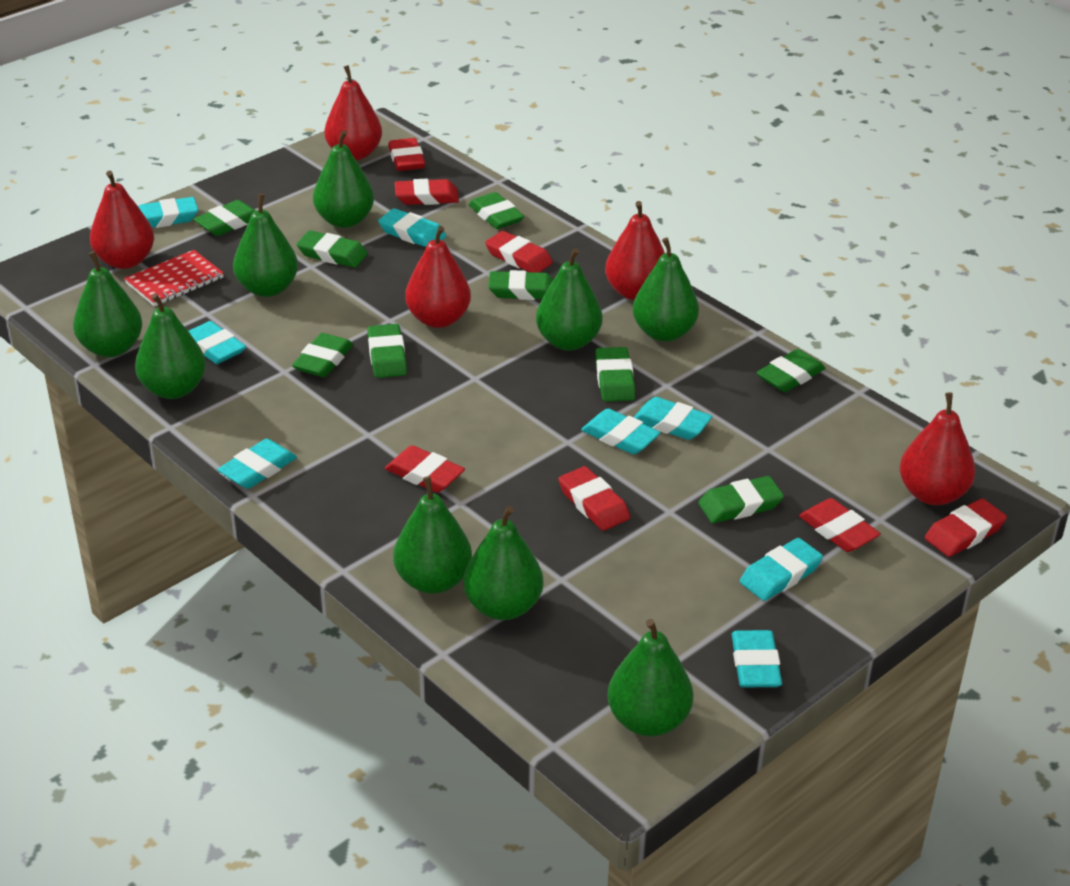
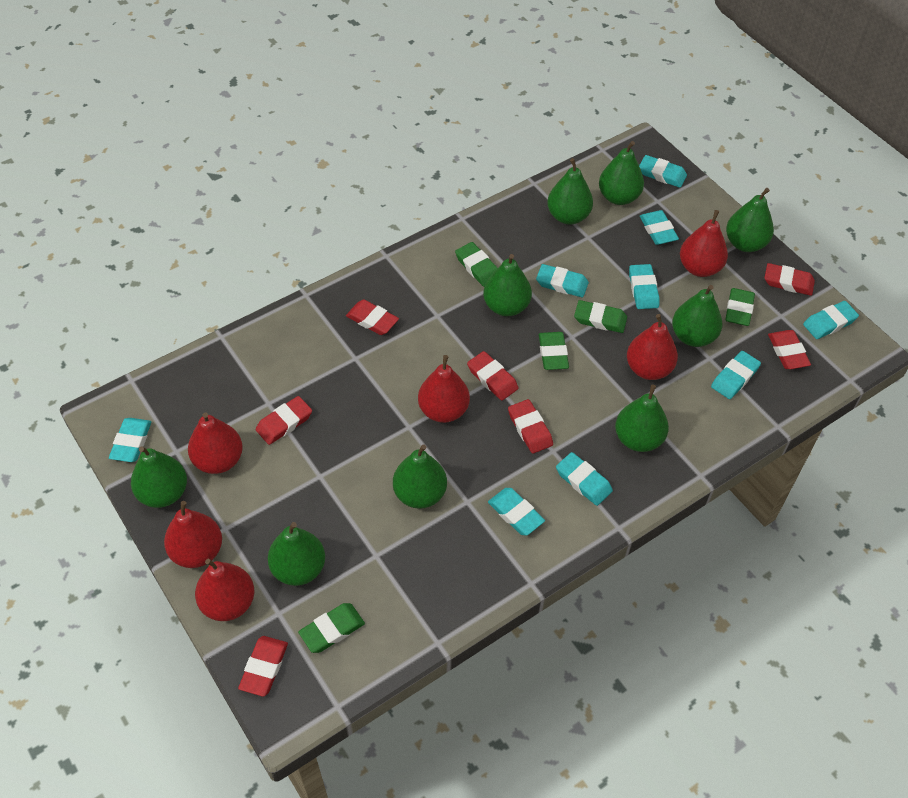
green eraser: [193,200,256,236] [292,333,353,377] [296,230,368,268] [367,324,407,378] [469,192,525,229] [488,270,554,300] [595,347,635,402] [698,476,784,523] [756,349,825,392] = 9 -> [298,603,365,653] [455,242,498,287] [539,332,569,370] [574,300,627,333] [725,288,755,326] = 5
red notebook: [124,250,224,306] = 1 -> none = 0
red pear: [90,171,154,269] [324,65,382,160] [405,226,471,328] [605,201,665,300] [900,392,975,505] = 5 -> [164,501,222,568] [188,412,243,474] [195,559,255,621] [418,355,470,423] [627,314,678,380] [680,210,728,277] = 6
turquoise eraser: [138,197,198,228] [189,321,246,364] [217,439,297,489] [378,208,446,247] [581,409,661,454] [634,397,713,440] [732,630,782,688] [740,538,823,601] = 8 -> [109,418,152,462] [488,488,545,536] [536,264,589,297] [556,452,613,506] [629,264,659,309] [639,155,687,188] [640,210,679,245] [711,351,761,399] [803,301,859,339] = 9

